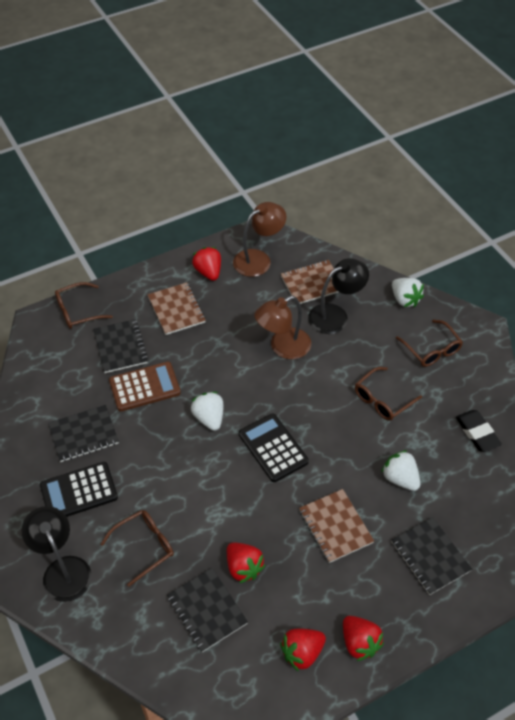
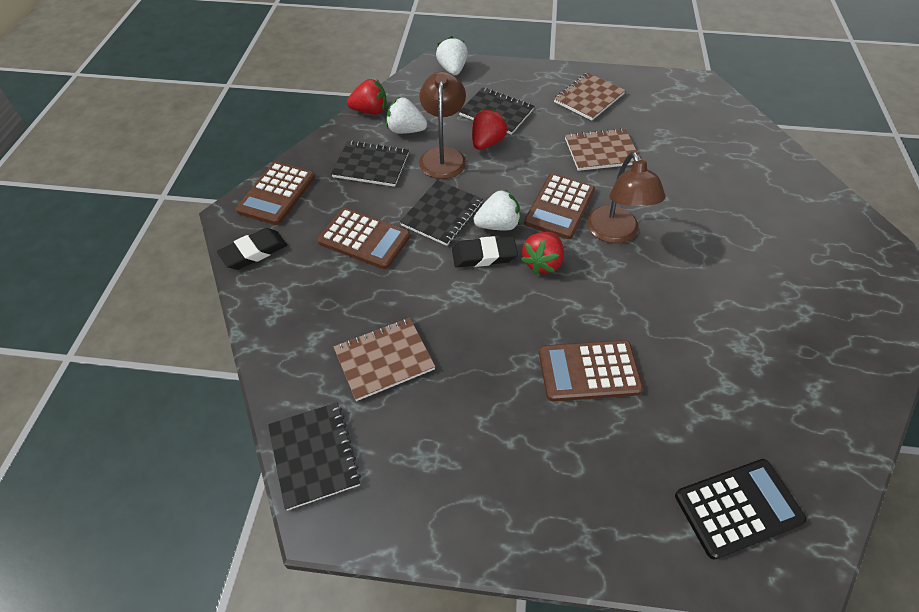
black calculator: [40,462,118,517] [239,414,309,482] = 2 -> [675,459,807,560] = 1
black eraser: [456,410,502,452] = 1 -> [217,228,287,270] [452,236,518,268] = 2
black lamp: [21,506,92,602] [308,258,369,334] = 2 -> none = 0
brown calculator: [109,362,181,411] = 1 -> [236,162,315,225] [317,208,410,269] [524,173,595,239] [539,340,643,402] = 4
brown glasses: [55,282,113,329] [101,510,174,587] [355,367,422,421] [396,319,463,367] = 4 -> none = 0
red strawberry: [192,247,221,281] [227,542,266,583] [280,629,326,672] [343,616,384,661] = 4 -> [347,79,387,115] [472,109,508,150] [521,232,564,275] = 3

